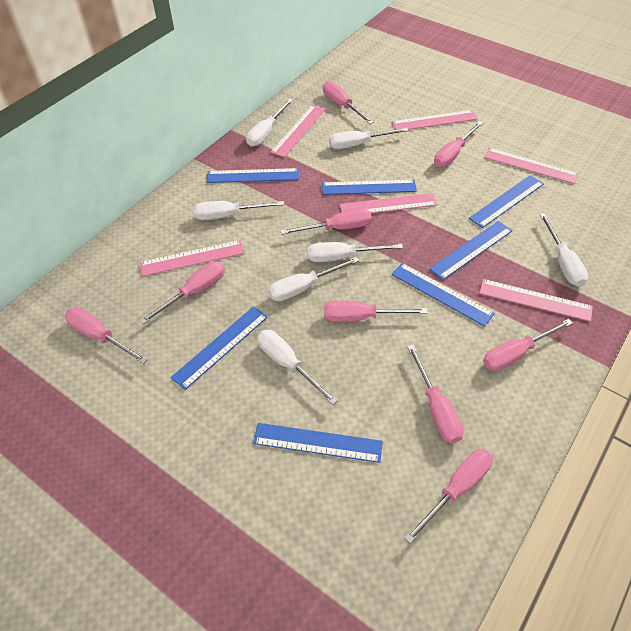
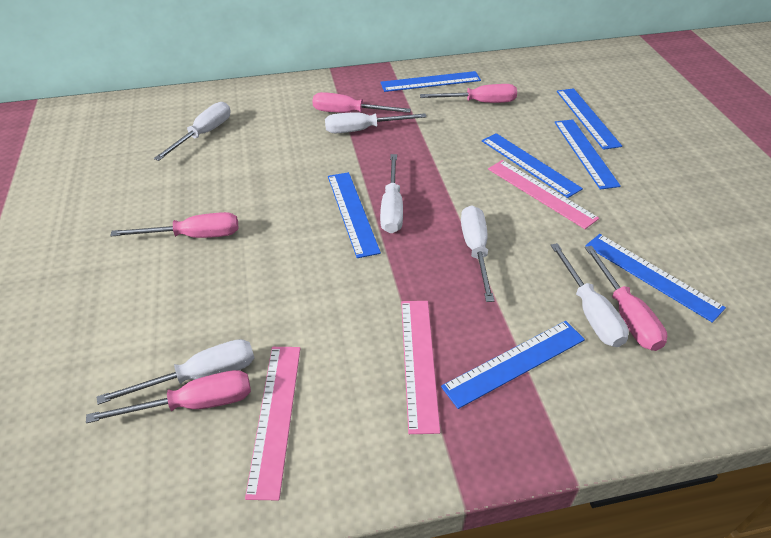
pink ruler: [140,240,245,276] [271,105,325,157] [340,193,437,213] [392,110,478,130] [479,279,593,322] [484,148,579,184] = 6 -> [245,347,301,500] [401,301,440,434] [488,160,599,229] = 3
pink screwdriver: [65,307,148,364] [139,261,225,324] [280,208,372,235] [323,81,374,124] [324,301,428,322] [404,449,493,544] [407,345,464,443] [434,121,483,167] [483,319,573,371] = 9 -> [86,370,251,423] [110,212,239,238] [312,92,411,113] [420,84,517,103] [585,246,667,351] = 5
white screwdriver: [193,201,284,220] [246,99,293,146] [257,330,338,405] [268,257,359,301] [307,242,403,262] [329,128,409,149] [540,213,588,287] = 7 -> [97,339,254,405] [154,102,231,161] [325,112,427,133] [380,154,403,233] [461,205,494,302] [551,243,629,347] = 6

